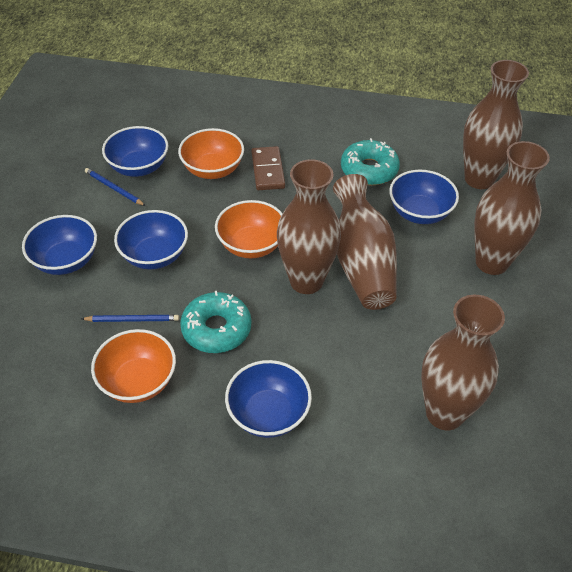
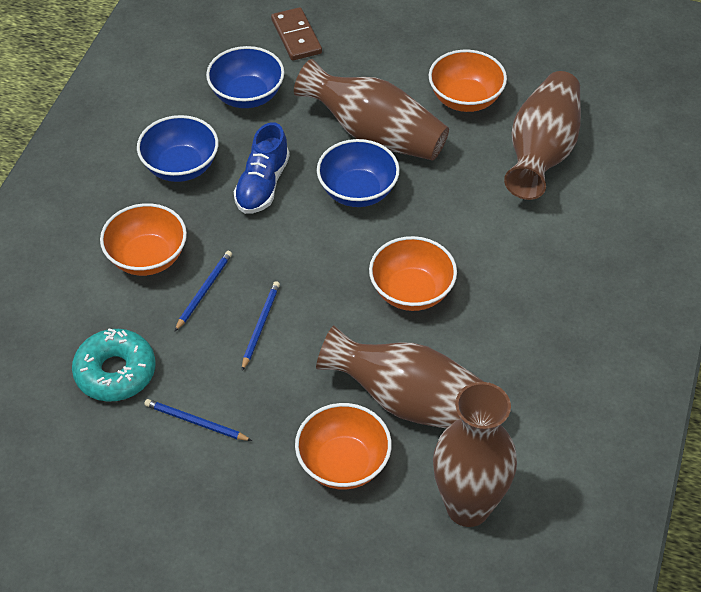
blue bowl: [22,215,97,275] [102,126,168,177] [114,210,188,269] [225,360,312,438] [389,170,459,224] = 5 -> [137,115,219,182] [206,46,285,108] [317,139,400,207] = 3
blue pencil: [81,315,179,322] [85,168,145,206] = 2 -> [144,399,252,441] [175,251,232,331] [242,281,280,371] = 3
blue shoe: none = 0 -> [234,122,290,214] = 1
brown vase: [277,159,341,294] [333,174,397,310] [421,295,505,430] [463,60,529,189] [474,141,550,275] = 5 -> [294,59,449,161] [316,325,484,428] [433,382,517,527] [504,71,581,200] = 4
orange bowl: [91,329,176,403] [178,128,244,179] [215,200,283,258] = 3 -> [100,203,187,276] [295,403,392,490] [369,236,457,311] [429,50,507,112] = 4
turquoise donut: [180,291,252,353] [341,138,400,185] = 2 -> [72,328,155,402] = 1

